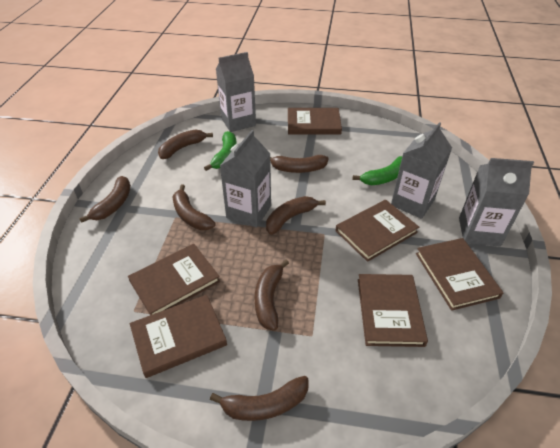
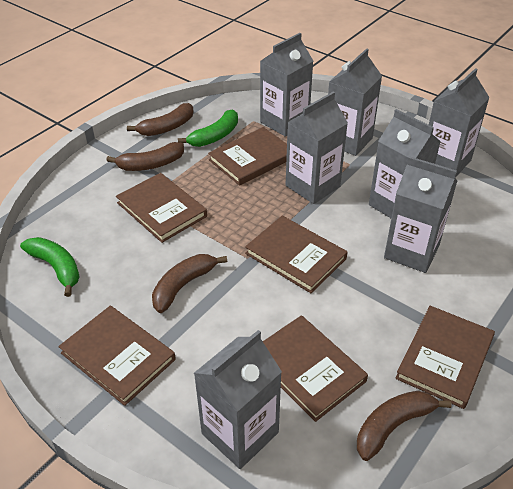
brown banana: [79,176,131,223] [158,129,213,159] [173,184,216,230] [210,376,308,421] [255,260,289,331] [266,196,326,235] [270,155,329,173] = 7 -> [106,142,184,171] [127,103,194,136] [152,254,227,313] [357,391,452,461] = 4
grey carton: [216,52,256,132] [220,130,271,228] [391,122,452,219] [459,158,534,247] = 4 -> [194,330,282,469] [260,33,313,137] [286,92,348,204] [328,48,382,156] [369,109,441,218] [384,156,457,273] [429,68,490,178] = 7

